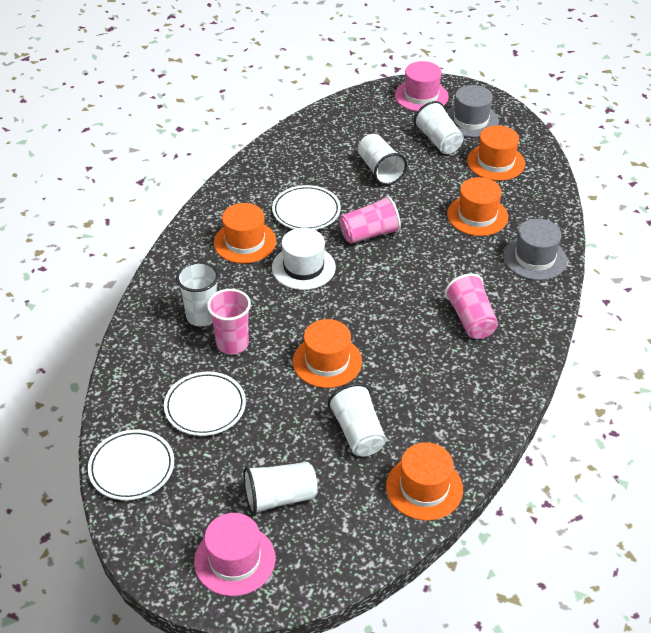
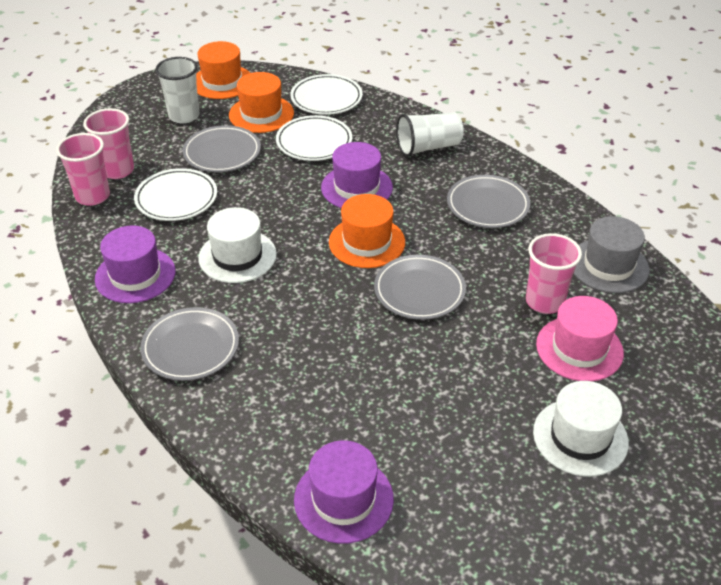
grey hat: [446,85,499,137] [503,219,567,280] = 2 -> [574,216,650,293] = 1
grey plate: none = 0 -> [140,307,239,381] [183,125,261,172] [374,255,466,320] [447,175,530,228] = 4
orange hat: [214,203,276,263] [293,319,362,388] [386,442,463,521] [447,177,508,236] [467,125,525,181] = 5 -> [196,41,250,99] [229,72,294,133] [329,194,405,268] = 3
pink hat: [194,513,276,596] [395,61,449,111] = 2 -> [536,296,624,381] = 1
purple hat: none = 0 -> [95,225,175,303] [294,440,394,544] [321,142,393,208] = 3
white cup: [176,262,219,326] [243,462,318,515] [328,383,386,456] [358,134,407,185] [414,101,464,154] = 5 -> [155,57,199,123] [396,112,464,157] = 2
white hat: [272,228,336,290] = 1 -> [198,207,277,283] [533,381,629,477] = 2

